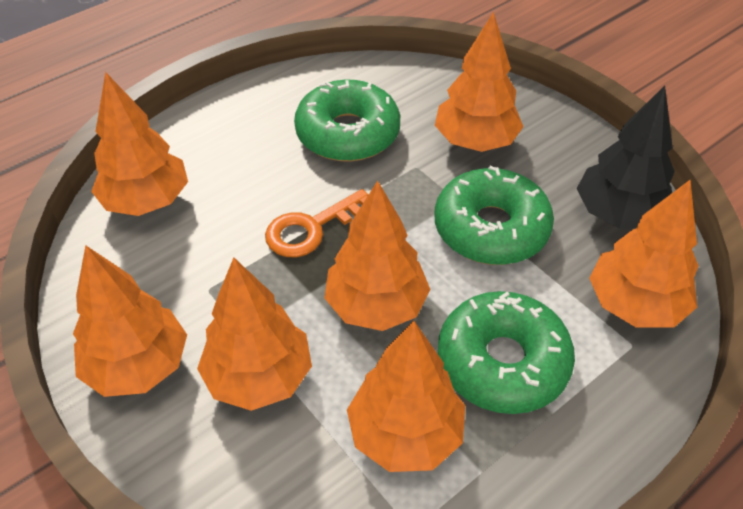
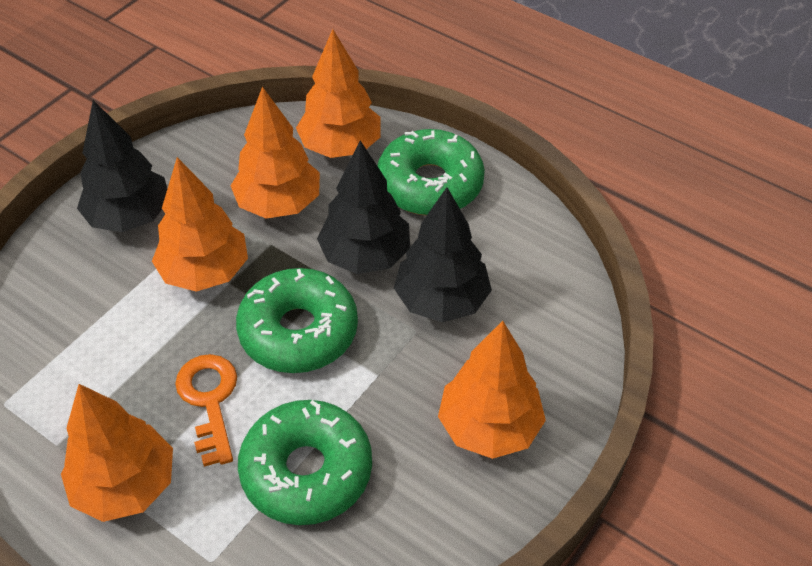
black tree: [577,85,675,229] = 1 -> [77,100,167,232] [317,141,410,274] [394,187,492,322] = 3
orange tree: [73,245,187,397] [91,72,188,216] [197,258,312,411] [324,181,431,331] [347,321,465,472] [435,12,524,152] [589,180,699,328] = 7 -> [61,384,173,522] [152,157,248,292] [231,87,320,219] [296,29,381,158] [438,321,546,459] = 5

